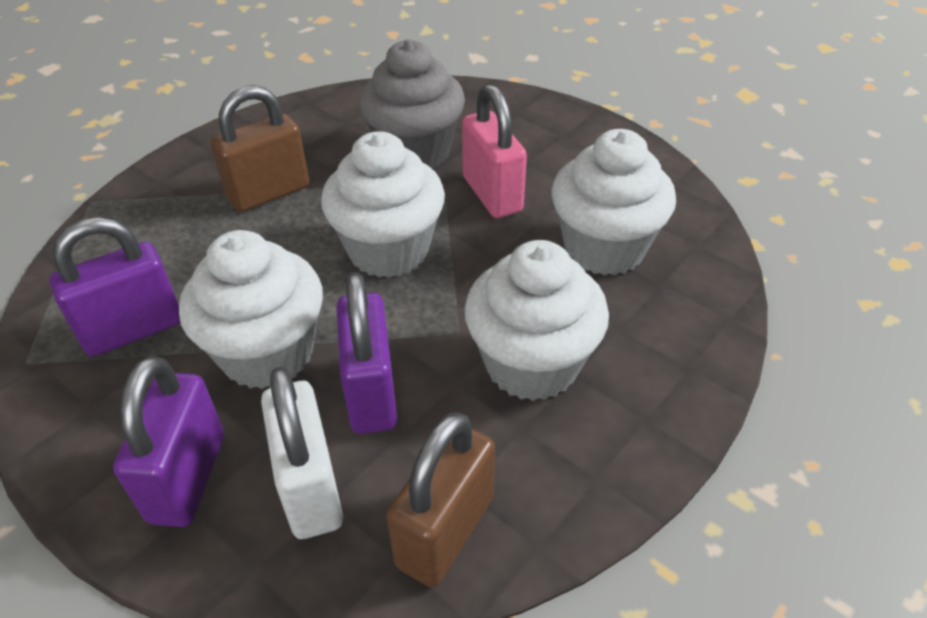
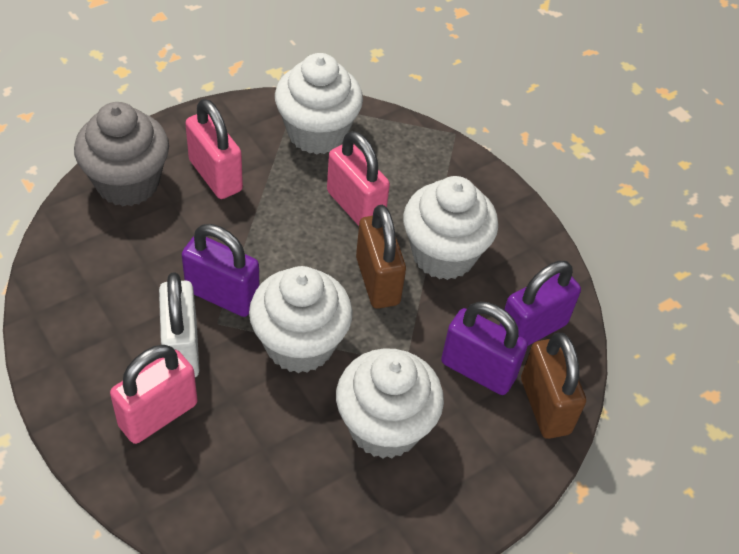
pink padlock: [462,84,527,218] = 1 -> [110,345,197,444] [185,99,243,199] [327,131,390,226] = 3

